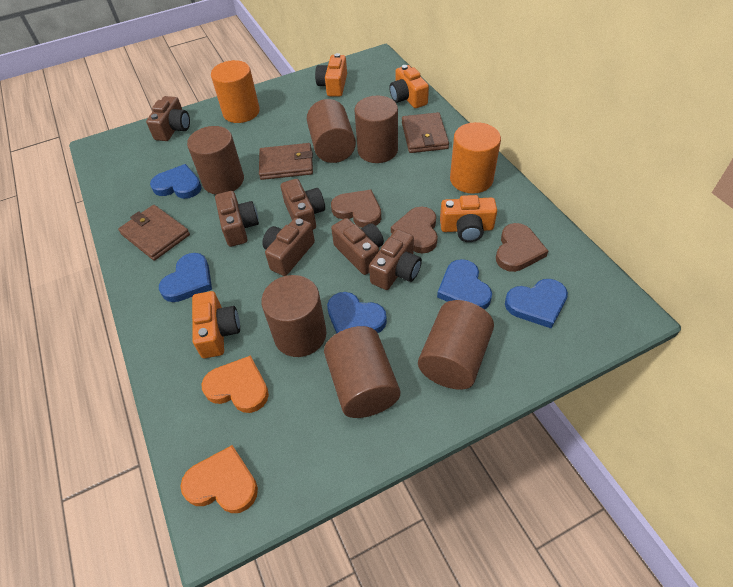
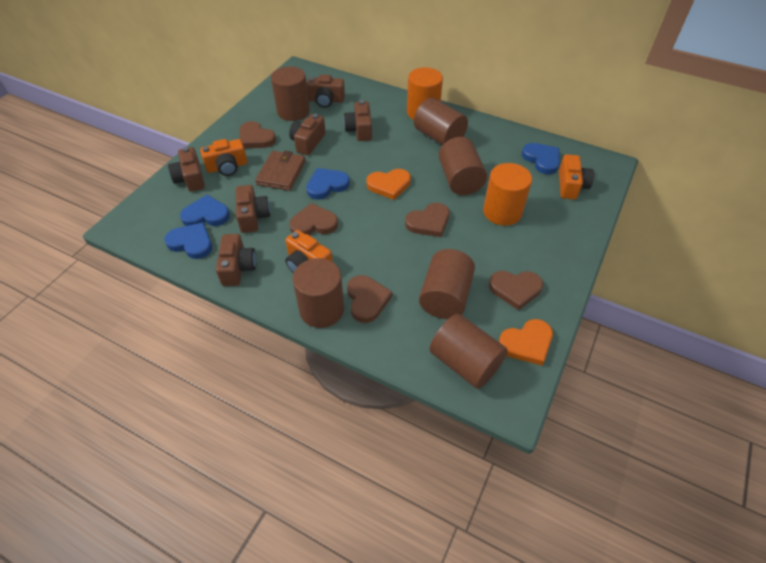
blue heart: [150,164,202,199] [159,253,212,302] [327,292,387,334] [437,259,492,310] [505,279,568,328] = 5 -> [164,222,212,259] [180,195,230,226] [306,168,350,200] [522,143,560,174] = 4
brown heart: [331,190,381,228] [391,207,438,254] [496,223,548,272] = 3 -> [239,121,276,148] [289,203,338,235] [347,275,392,323] [405,203,450,237] [489,271,543,310] = 5
brown wallet: [118,205,190,261] [259,143,313,180] [402,112,449,153] = 3 -> [255,151,306,191] = 1
orange camera: [192,291,240,358] [315,53,347,97] [389,65,429,108] [440,195,497,242] = 4 -> [200,139,247,176] [285,230,333,273] [559,154,594,199] = 3

